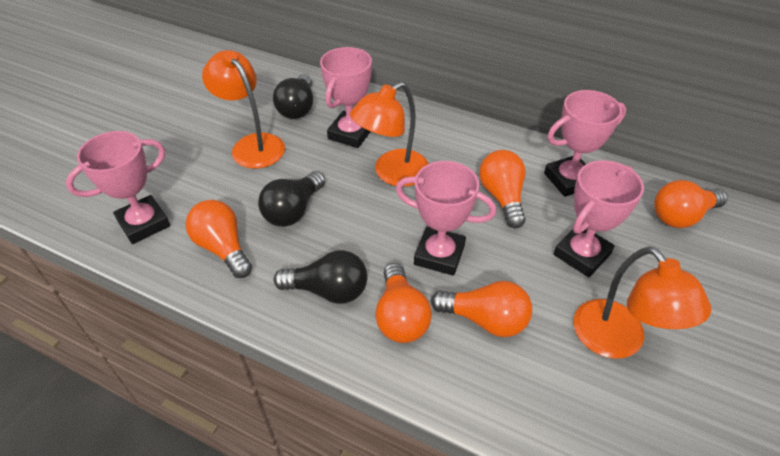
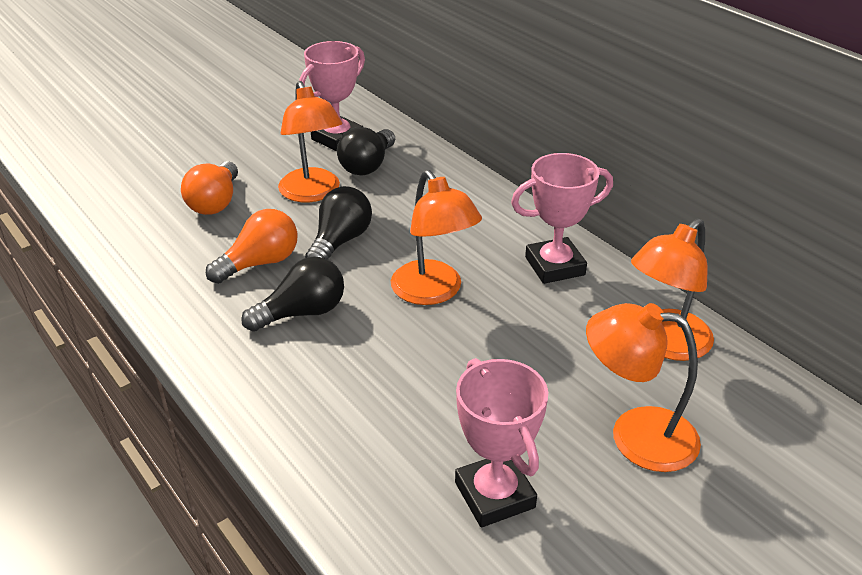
orange lamp: [202,50,285,169] [350,82,429,187] [574,246,711,359] = 3 -> [278,81,343,202] [391,170,482,305] [586,303,701,472] [631,219,714,361] = 4
orange light bulb: [186,200,252,278] [375,263,432,343] [431,281,532,337] [479,150,526,228] [654,180,728,228] = 5 -> [181,161,238,215] [206,209,298,284] = 2
pink trophy: [66,131,170,244] [320,47,372,148] [396,161,496,276] [544,90,626,197] [553,160,644,277] = 5 -> [299,41,365,151] [455,358,548,527] [511,153,613,284] = 3

